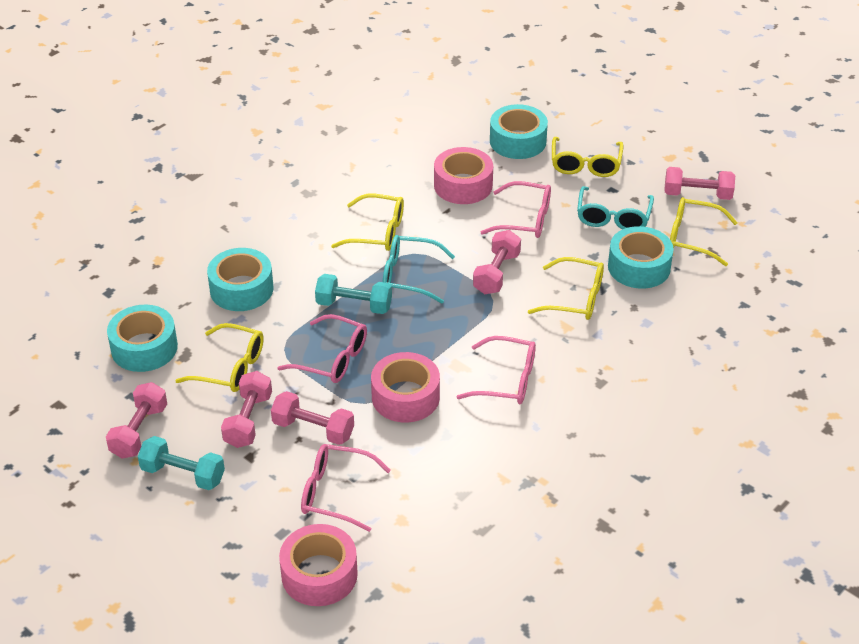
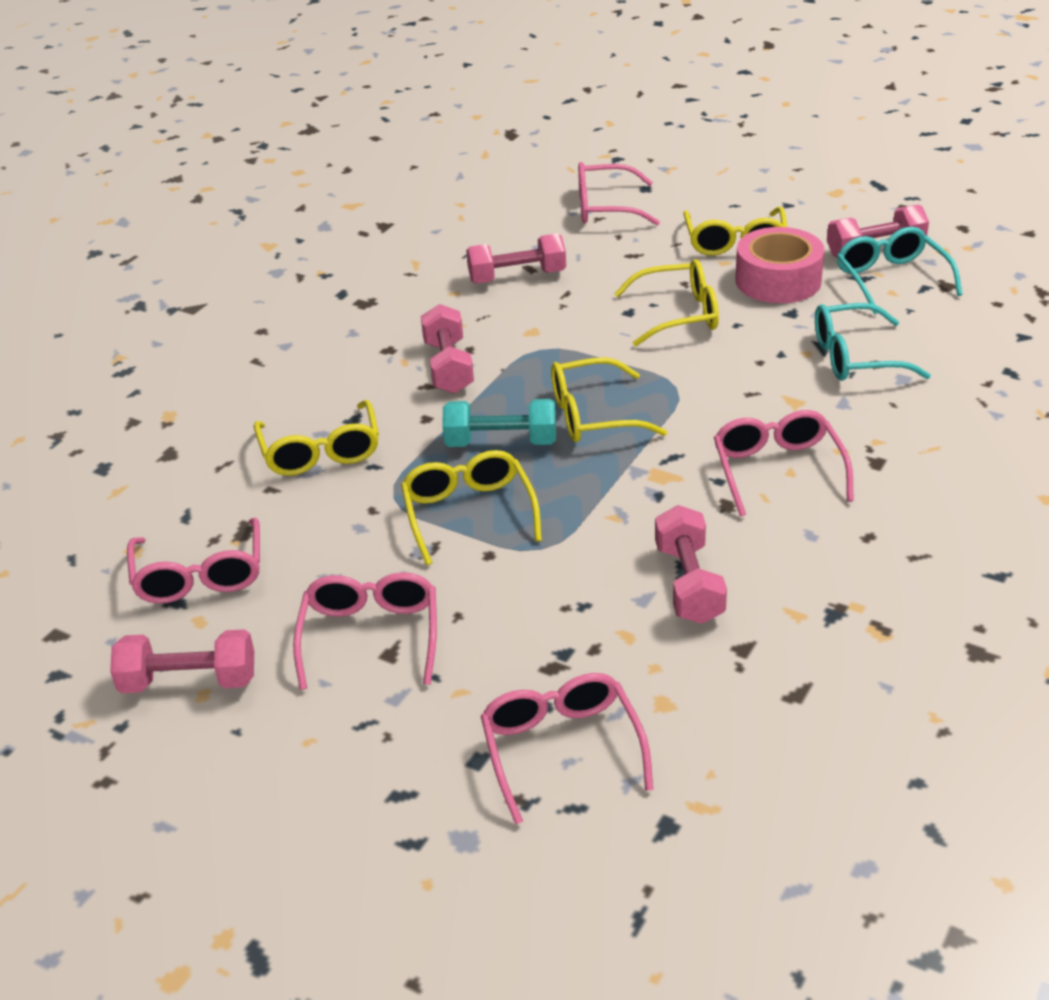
pink glasses: [277,314,367,383] [301,444,391,532] [456,336,536,404] [481,181,551,238] = 4 -> [127,518,260,604] [293,572,437,690] [481,673,653,824] [578,162,660,225] [714,410,854,517] = 5
pink tape: [279,524,358,606] [371,352,440,422] [434,147,493,204] = 3 -> [735,227,824,303] = 1
turquoise dumbbell: [138,436,225,490] [315,274,392,314] = 2 -> [442,399,556,447] = 1
turquoise tape: [107,305,178,372] [207,248,274,311] [490,104,548,159] [608,226,674,289] = 4 -> none = 0

